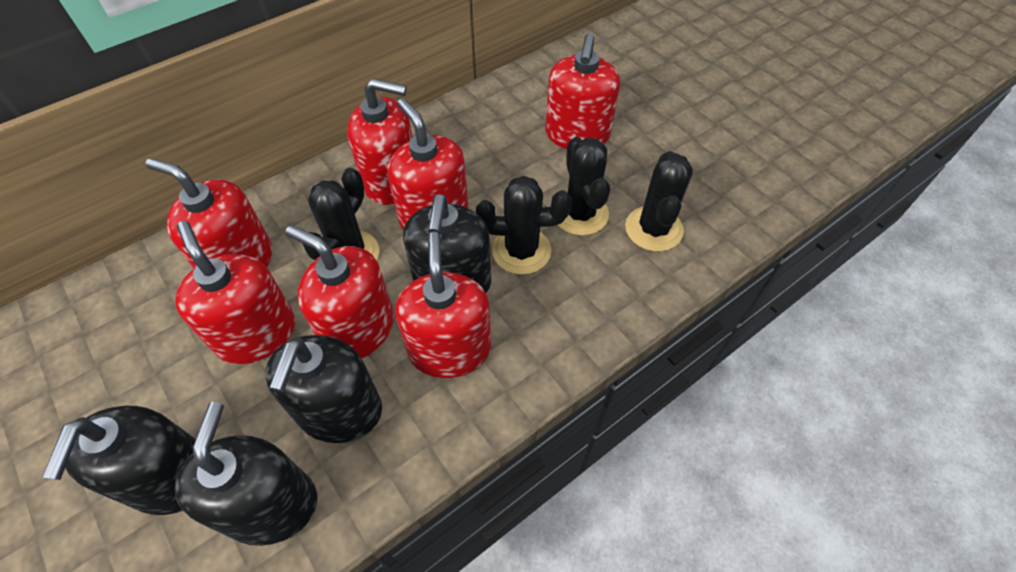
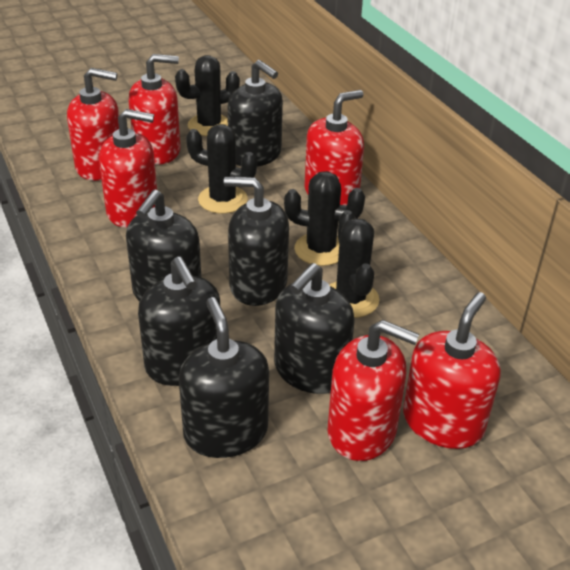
black soap dispenser: [42,406,196,515] [174,402,317,546] [265,335,382,443] [403,194,491,293] = 4 -> [126,190,201,302] [138,257,220,386] [179,297,269,458] [224,177,289,306] [228,60,283,167] [274,263,355,394] = 6
red soap dispenser: [145,158,272,268] [175,221,295,364] [285,225,394,358] [347,78,413,205] [388,98,468,230] [395,232,491,378] [545,33,620,149] = 7 -> [67,68,119,181] [99,109,157,228] [129,54,180,165] [305,90,364,205] [328,320,419,461] [403,292,501,449] = 6

